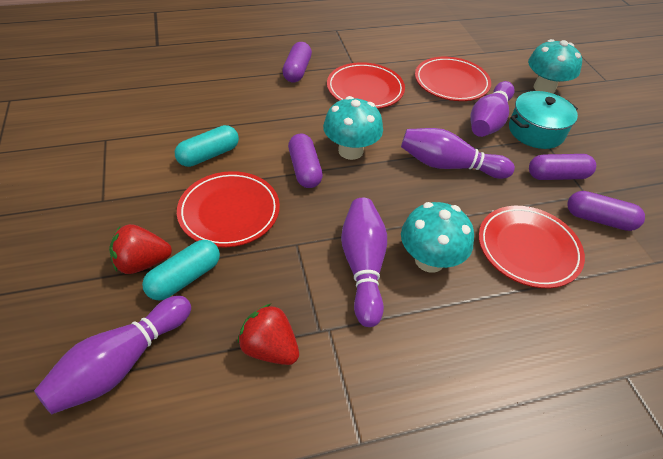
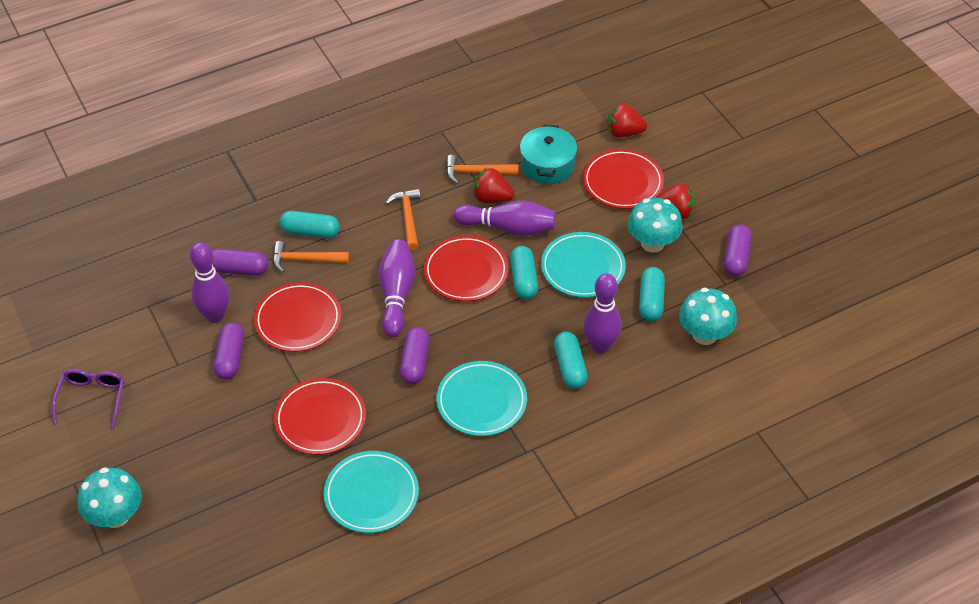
orange hammer: none = 0 -> [273,241,349,272] [386,189,420,251] [446,155,518,184] = 3
purple glasses: none = 0 -> [52,369,125,429] = 1
red strawberry: [109,224,172,274] [238,304,299,365] = 2 -> [473,168,515,203] [607,103,647,137] [655,183,695,219] = 3
turquoise capsule: [142,240,220,300] [175,125,239,167] = 2 -> [280,211,340,238] [510,246,538,299] [554,332,588,389] [639,267,665,321] = 4
turquoise plate: none = 0 -> [324,451,419,533] [436,361,527,436] [541,232,626,298] = 3

